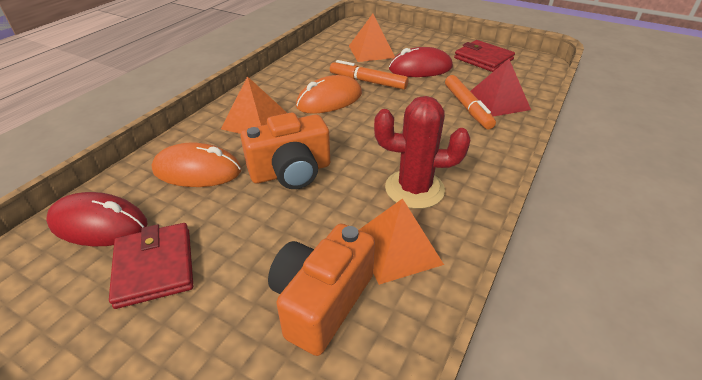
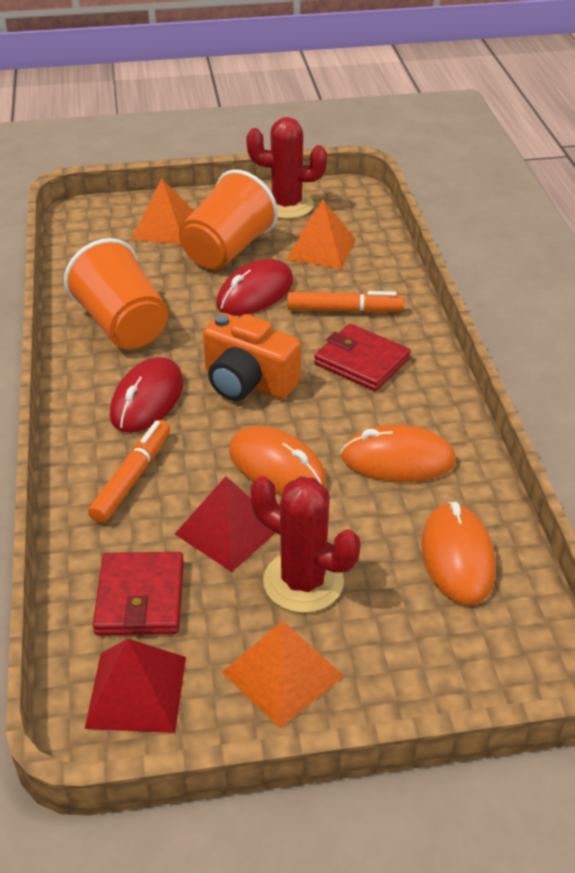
orange camera: [240,113,330,189] [268,224,375,356] = 2 -> [203,313,301,401] = 1
orange cup: none = 0 -> [64,238,168,349] [179,169,278,270] = 2
orange mouse: [152,143,241,187] [296,75,362,114] = 2 -> [229,426,326,495] [341,424,456,482] [421,502,496,605] = 3
red cactus: [374,96,470,209] = 1 -> [246,117,327,219] [250,476,361,613] = 2
red pyramid: [470,59,531,117] = 1 -> [85,639,186,733] [175,476,276,572] = 2

